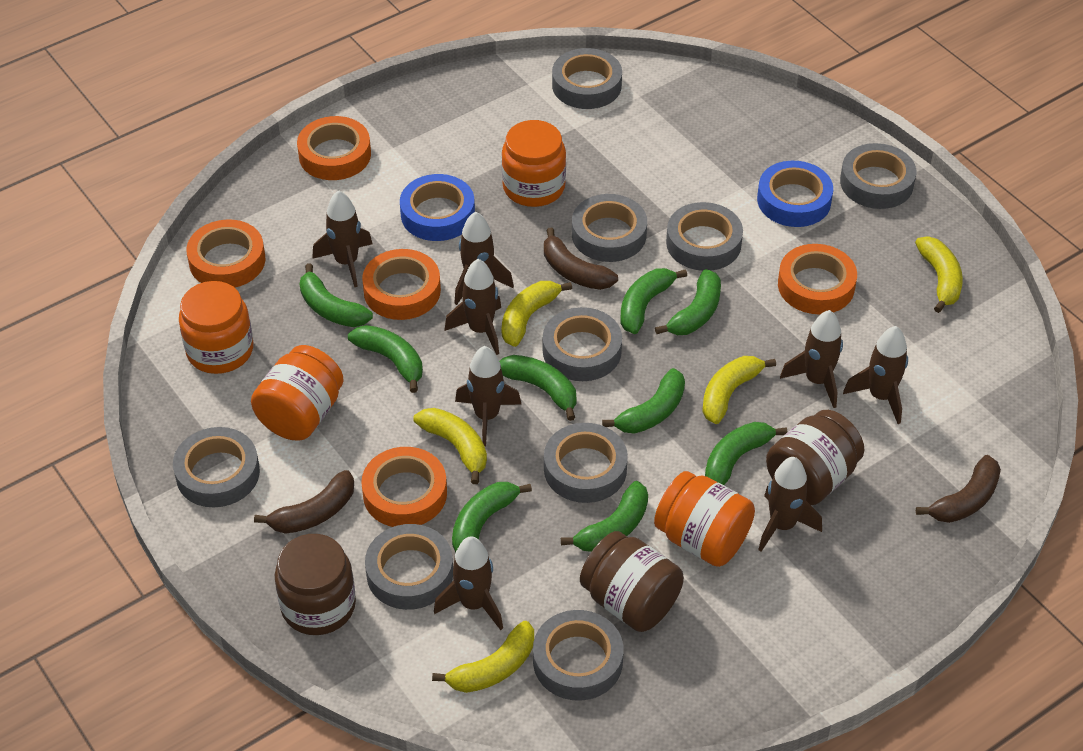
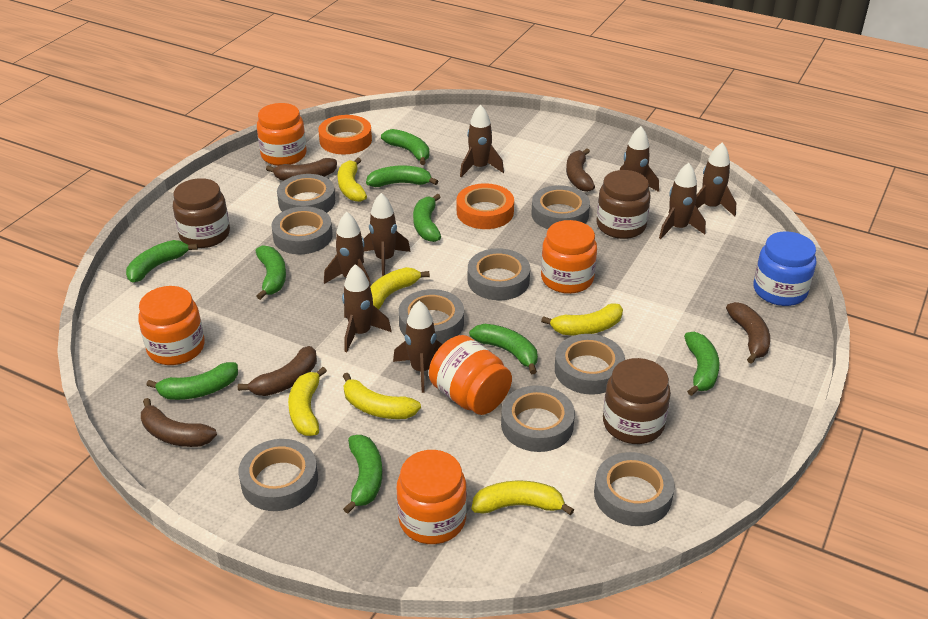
blue jar: none = 0 -> [754,231,816,306] = 1
blue tape: [400,174,475,241] [757,161,833,227] = 2 -> none = 0
brown banana: [254,470,354,534] [544,228,618,290] [916,455,1001,523] = 3 -> [141,398,217,447] [238,346,317,396] [266,158,337,181] [566,148,595,192] [726,302,770,364] = 5
orange jar: [179,281,253,374] [251,345,344,440] [502,120,566,207] [654,471,755,567] = 4 -> [138,286,205,365] [257,103,306,166] [397,450,467,544] [429,335,512,415] [541,220,597,294] = 5
orange tape: [186,219,266,288] [297,116,371,180] [361,447,447,527] [362,249,441,320] [778,244,857,314] = 5 -> [318,115,372,155] [457,183,514,229] = 2
yellow banana: [413,408,487,484] [432,621,534,693] [502,281,572,347] [702,356,776,424] [915,237,963,313] = 5 -> [288,367,327,436] [338,158,367,202] [343,373,421,419] [370,267,430,310] [472,481,574,516] [541,303,623,335] = 6

